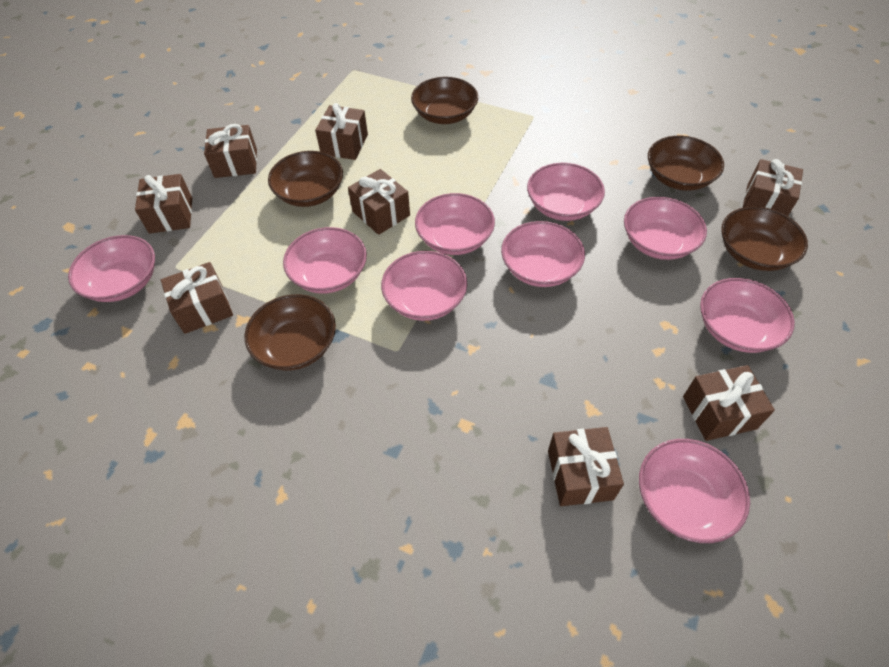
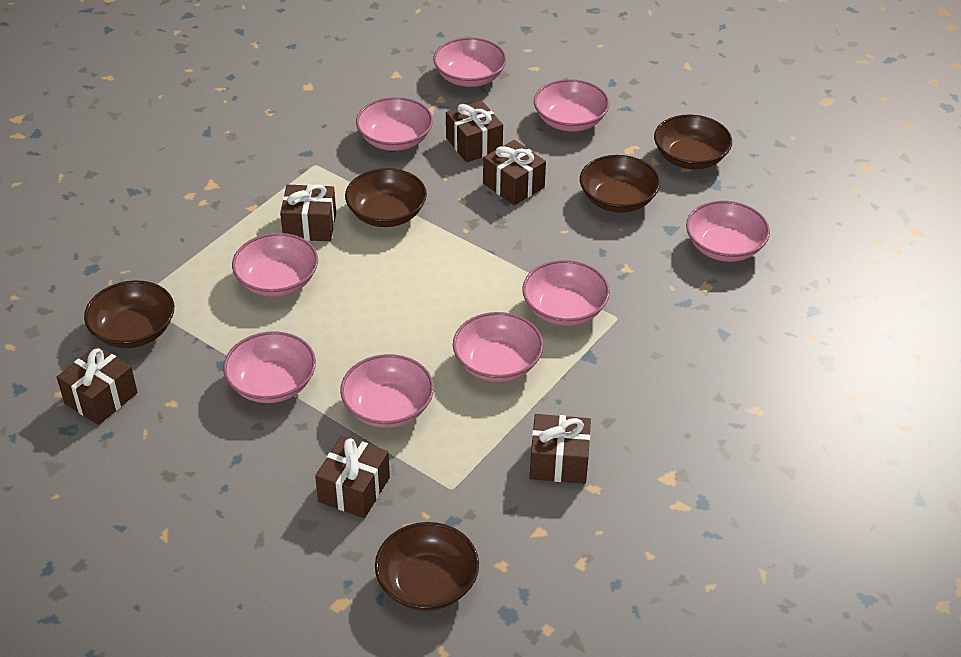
brown gift: [135,174,192,234] [161,262,233,334] [204,124,257,178] [315,103,368,160] [348,169,410,235] [548,427,624,506] [683,365,775,441] [743,159,803,216] = 8 -> [57,345,138,425] [280,184,336,241] [315,435,390,518] [446,101,503,163] [483,140,546,205] [530,414,591,484] = 6

